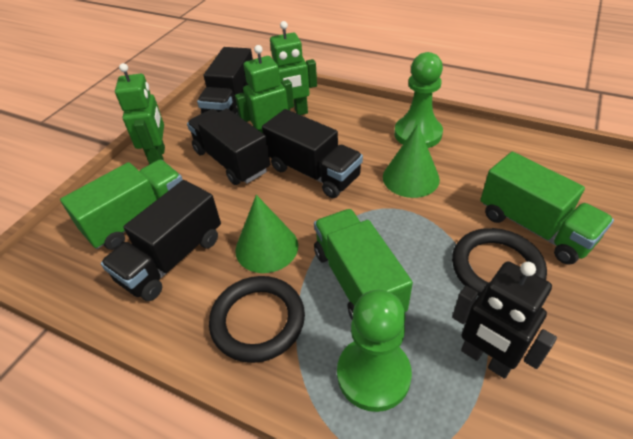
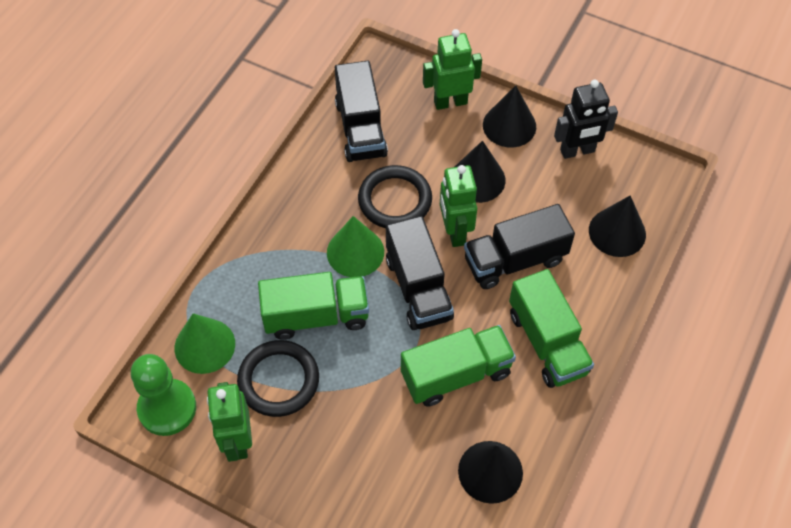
black cone: none = 0 -> [455,141,505,203] [458,441,523,504] [483,85,536,147] [589,195,646,257] = 4
black truck: [101,180,221,301] [187,108,270,185] [197,47,253,116] [262,109,363,198] = 4 -> [335,61,388,162] [386,216,454,330] [464,204,575,289] = 3
green pawn: [337,290,412,412] [394,52,443,148] = 2 -> [131,354,196,436] = 1

